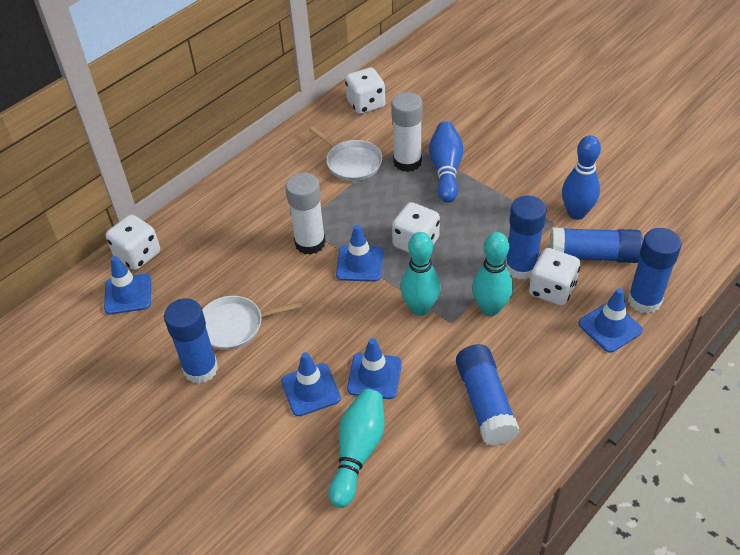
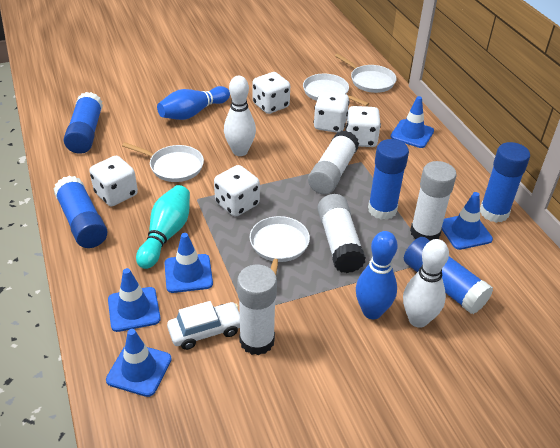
turquoise bowling pin: [328,389,385,508] [400,232,441,316] [472,232,513,316] = 3 -> [136,185,190,269] = 1
white bowling pin: none = 0 -> [224,76,256,156] [403,239,449,328] = 2
white car: none = 0 -> [167,301,240,350] = 1
white dice: [106,214,160,270] [345,68,385,114] [392,202,440,253] [529,248,580,306] = 4 -> [89,156,138,206] [214,165,260,217] [252,72,290,114] [314,91,349,133] [345,106,381,147] = 5
white glue stick: [285,172,326,255] [391,92,423,172] = 2 -> [237,264,277,355] [308,131,359,194] [317,194,366,273] [410,161,457,241] = 4
white pan: [202,296,302,350] [309,127,382,181] = 2 -> [122,142,204,182] [250,216,310,275] [303,74,369,106] [335,53,397,93] = 4

